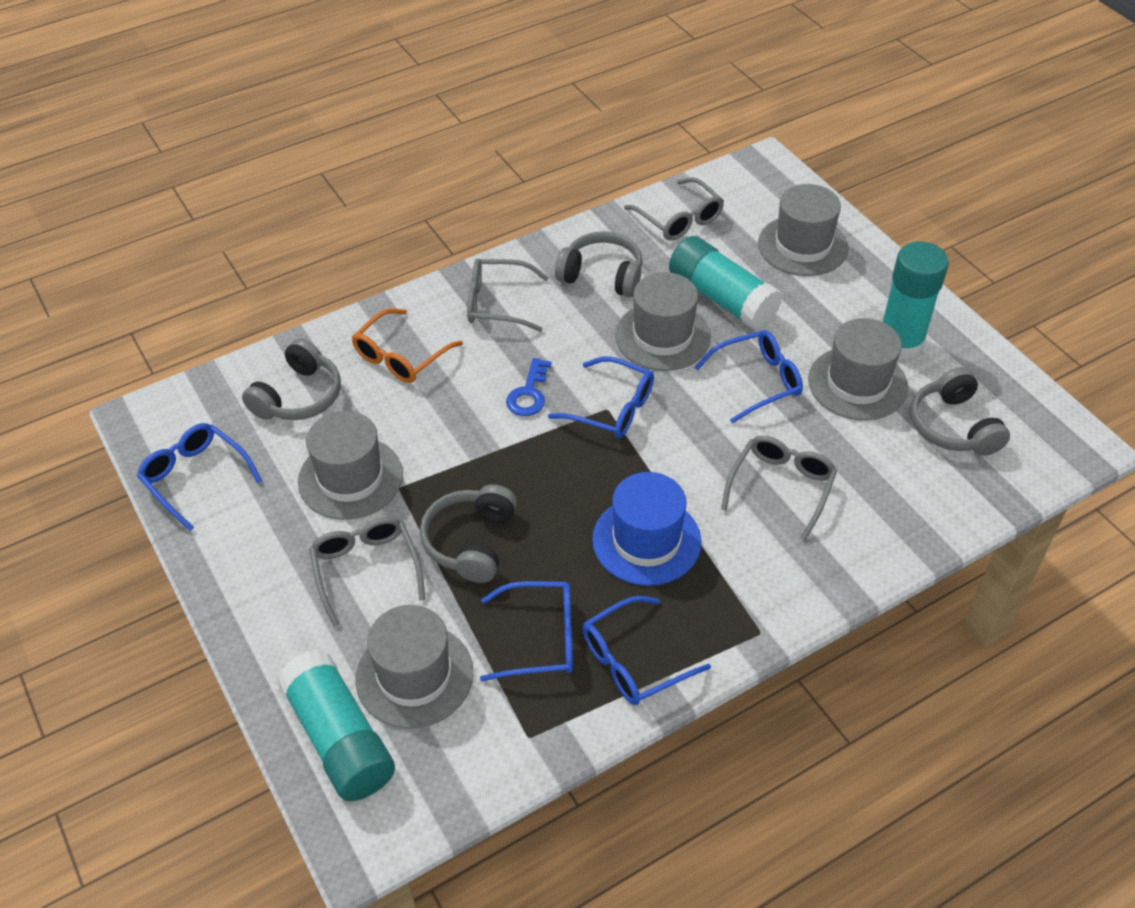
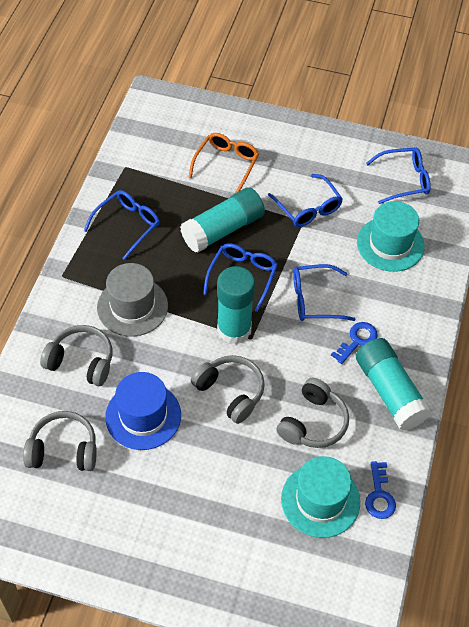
blue key: [506,358,552,416] = 1 -> [331,322,378,364] [365,461,396,519] = 2
grey glasses: [309,517,425,627] [467,259,549,332] [624,177,724,240] [721,436,837,540] = 4 -> none = 0
grey hat: [298,411,403,520] [355,605,473,729] [615,272,711,371] [758,184,849,276] [808,318,908,420] = 5 -> [97,263,168,337] = 1
turquoise hat: none = 0 -> [281,456,360,538] [357,201,425,272] = 2

